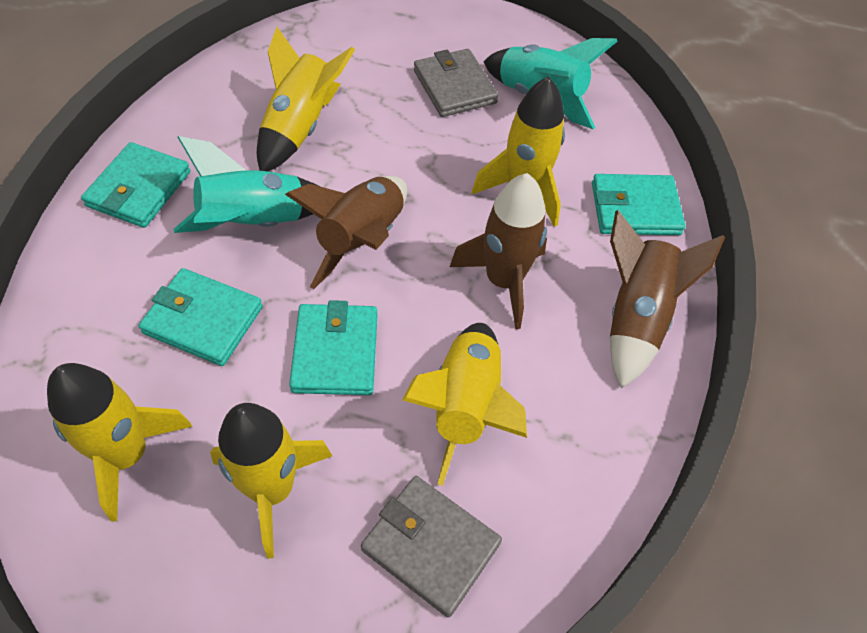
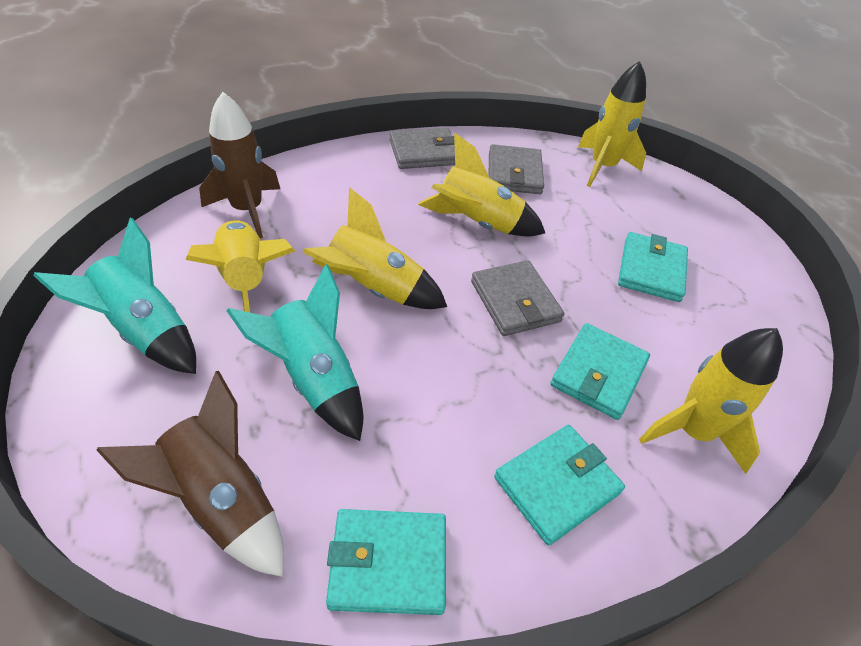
brown rocket: [285,176,407,289] [450,173,547,329] [610,210,725,388] = 3 -> [97,371,284,577] [199,92,280,238] = 2
grey wallet: [361,476,502,618] [414,49,498,117] = 2 -> [390,128,455,169] [471,260,564,336] [489,144,544,194] = 3

